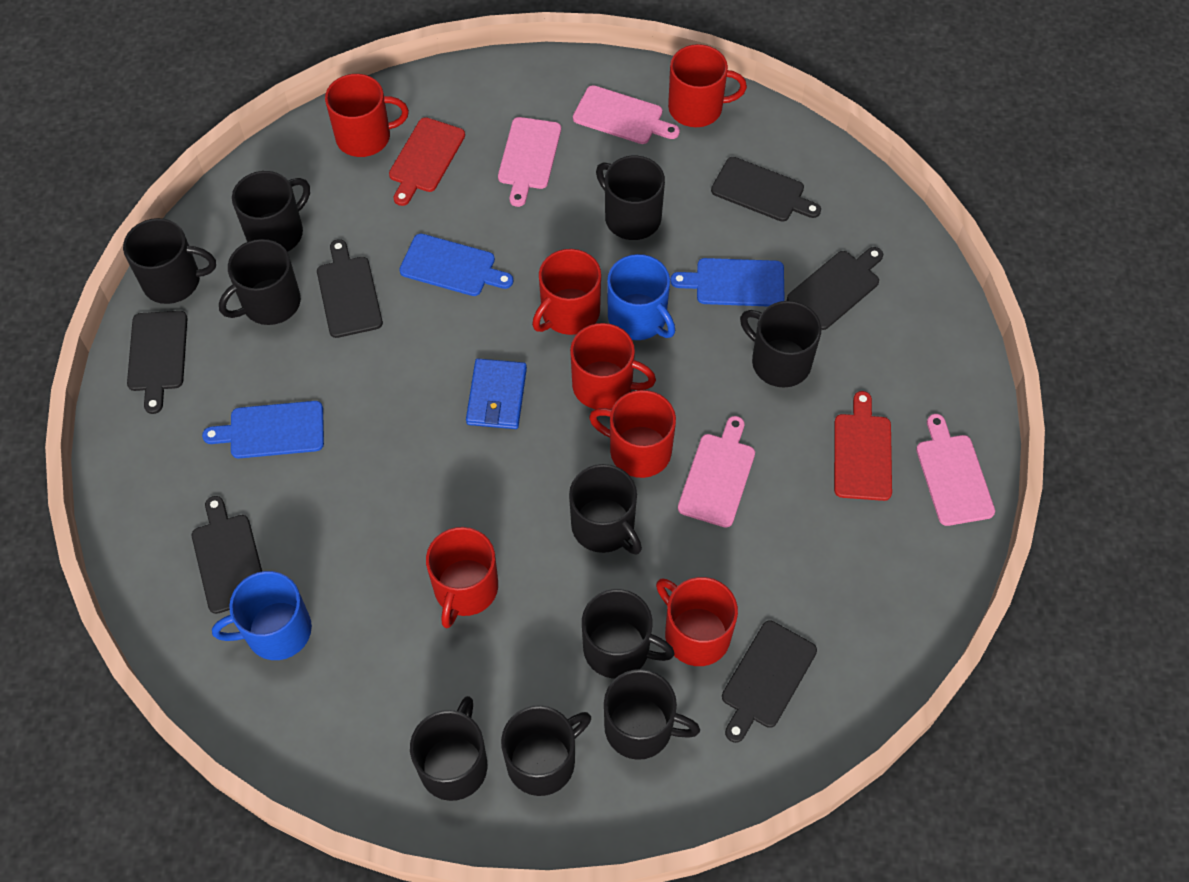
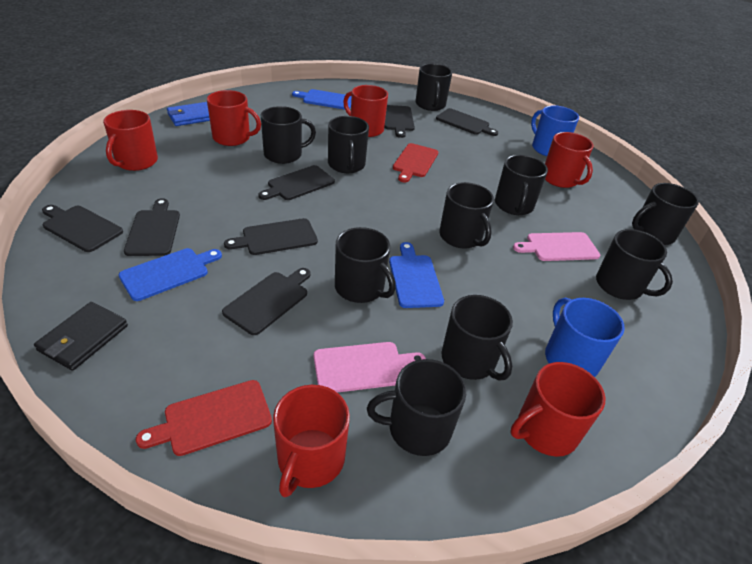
black cutting board: [127,311,187,414] [192,496,262,614] [317,239,383,338] [711,157,821,222] [722,621,817,743] [787,247,883,330] = 6 -> [42,205,123,252] [124,198,180,256] [222,268,311,335] [224,218,318,255] [258,165,335,200] [384,105,415,138] [436,108,498,136] = 7
black wallet: none = 0 -> [34,302,128,371] = 1
pink cutting board: [498,117,561,207] [573,85,680,144] [678,416,755,528] [916,414,995,526] = 4 -> [314,342,426,393] [513,232,600,261] = 2
red mug: [325,74,409,157] [426,527,498,628] [532,249,601,335] [570,323,656,409] [589,390,676,478] [656,577,738,666] [668,44,747,127] = 7 -> [103,110,158,171] [207,90,261,146] [273,385,350,498] [343,85,388,137] [511,362,605,457] [545,132,593,188] = 6

